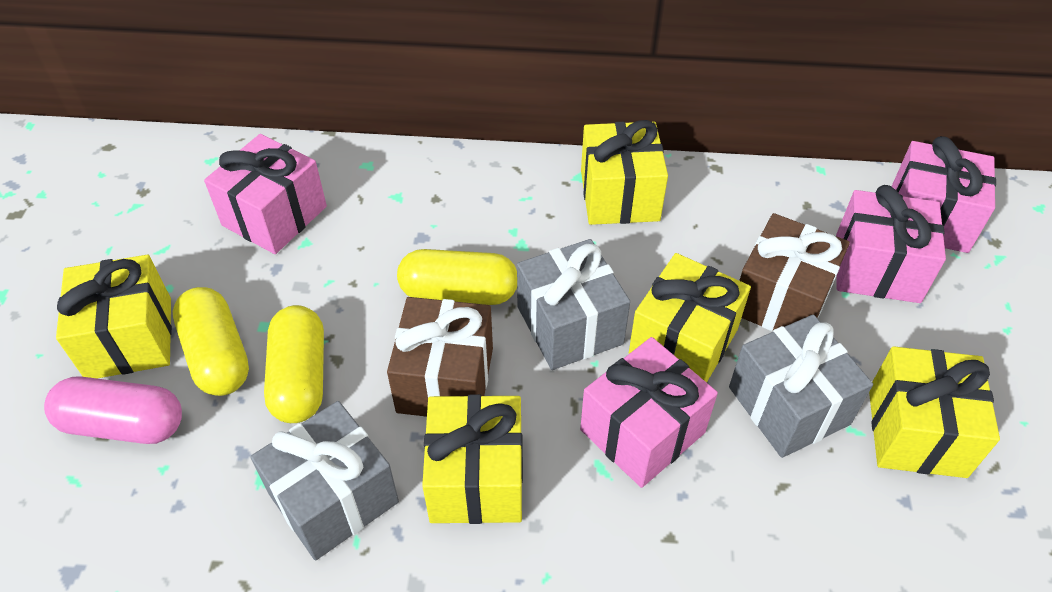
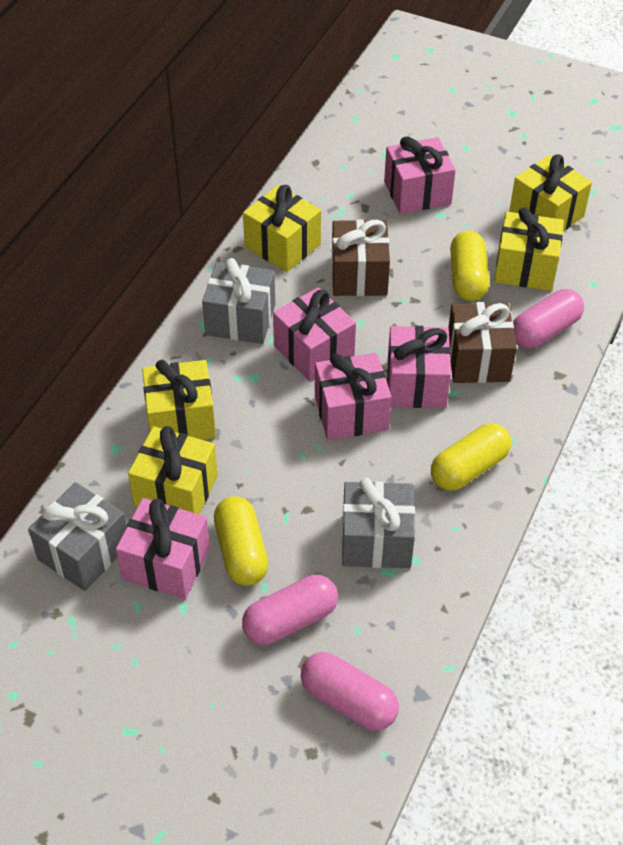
pink capsule: [44,376,182,444] = 1 -> [242,575,338,645] [301,652,399,731] [513,289,584,349] = 3
pink gift: [204,134,327,254] [580,337,718,488] [836,185,946,303] [892,136,996,253] = 4 -> [116,498,210,599] [273,287,356,382] [315,353,392,440] [384,137,456,214] [387,326,451,408] = 5

